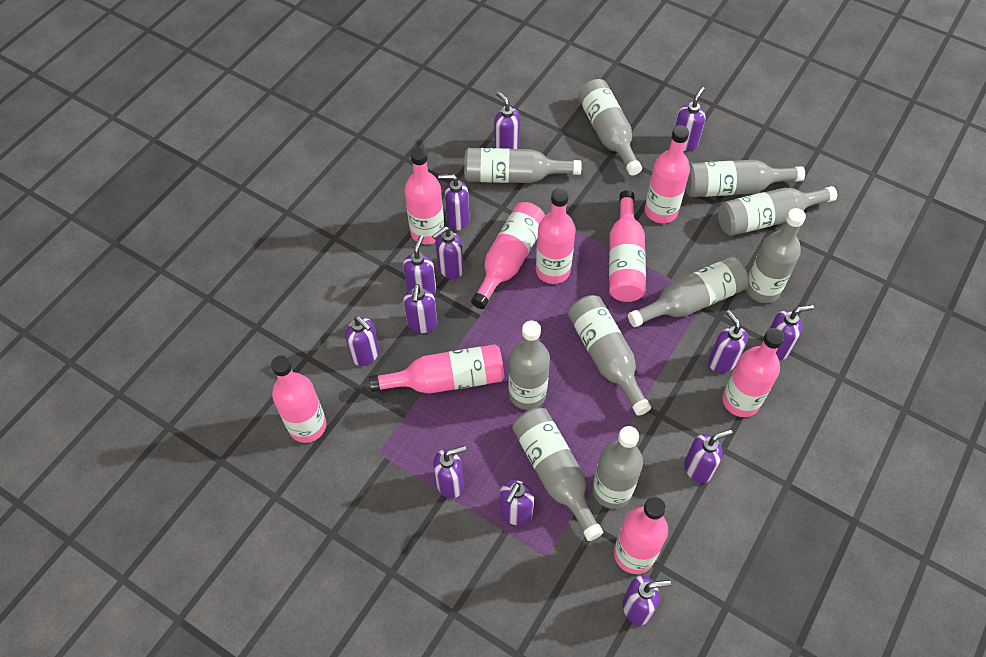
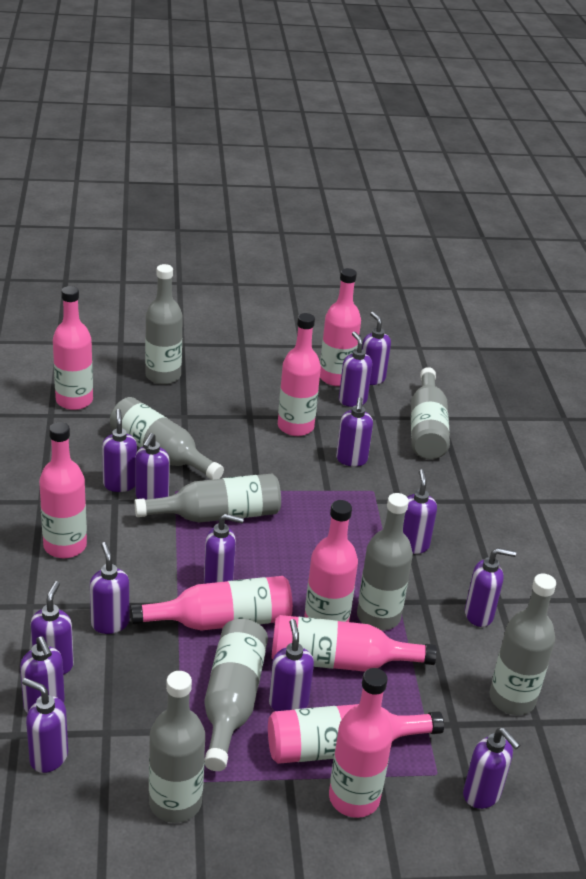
grey bottle: [464,148,582,183] [508,320,550,410] [512,407,603,541] [568,295,651,416] [578,79,642,176] [592,426,643,509] [628,257,749,327] [685,160,805,197] [718,186,837,236] [746,208,806,303] = 10 -> [110,397,224,480] [134,474,281,523] [145,264,183,385] [149,671,205,823] [204,619,268,771] [357,493,413,630] [411,367,450,459] [489,573,556,715] = 8
purple soap dispenser: [345,316,380,366] [403,235,436,295] [403,284,437,333] [432,227,464,279] [433,446,466,499] [438,174,469,230] [494,92,520,149] [500,480,534,526] [623,575,671,625] [675,87,706,151] [684,429,732,483] [708,310,748,373] [769,305,814,361] = 13 -> [20,636,65,713] [22,678,68,773] [31,581,74,675] [90,542,129,634] [102,409,137,492] [136,433,170,500] [204,514,244,584] [269,619,314,711] [336,397,373,467] [339,332,372,407] [362,312,391,385] [403,469,437,554] [463,728,520,809] [465,548,516,627] = 14

